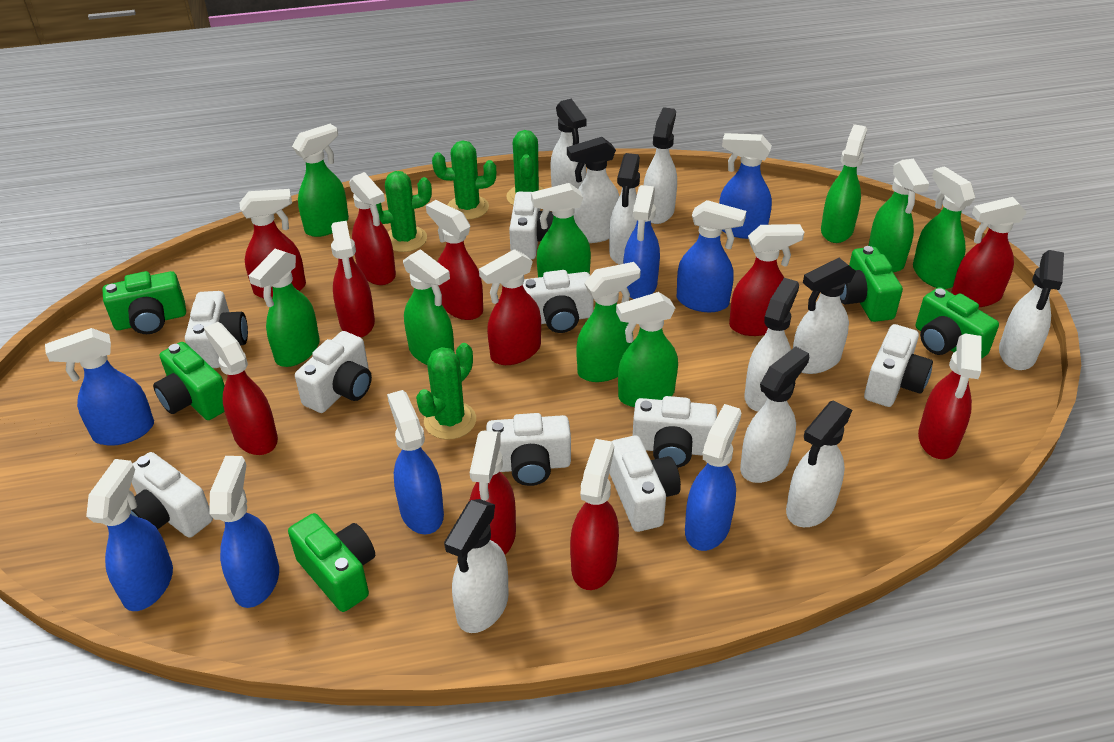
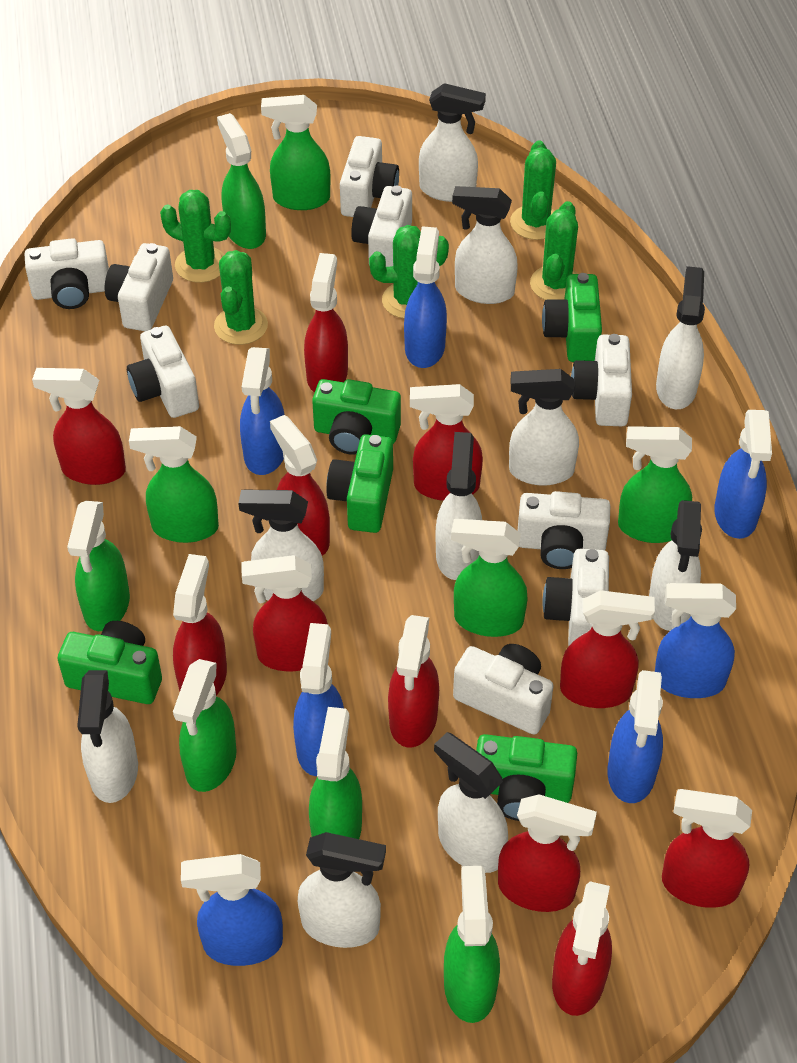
blue spray bottle: [45,328,154,446] [86,459,173,611] [209,456,279,608] [387,390,444,534] [623,185,660,299] [677,200,746,312] [685,404,741,551] [719,133,772,239] = 8 -> [181,854,283,966] [240,347,285,475] [293,623,344,776] [404,226,447,368] [608,670,663,803] [655,583,736,698] [714,410,772,539] = 7
green cactus: [376,171,432,252] [416,343,476,440] [432,140,496,220] [506,130,544,205] = 4 -> [160,190,231,283] [214,250,268,345] [369,225,449,319] [510,141,556,240] [530,201,578,300] = 5

